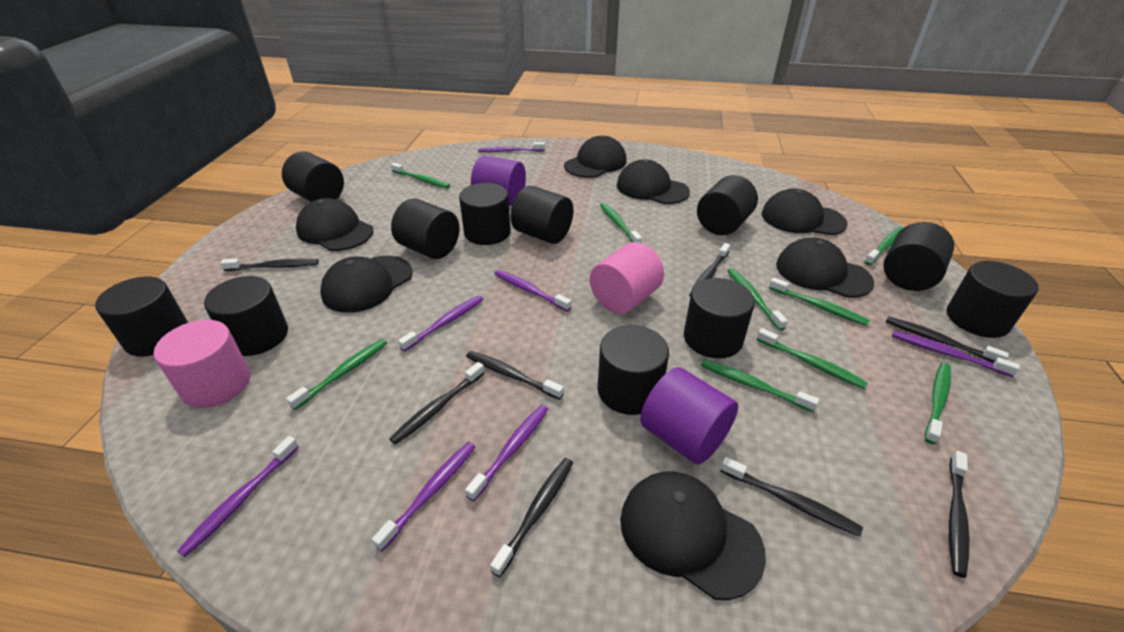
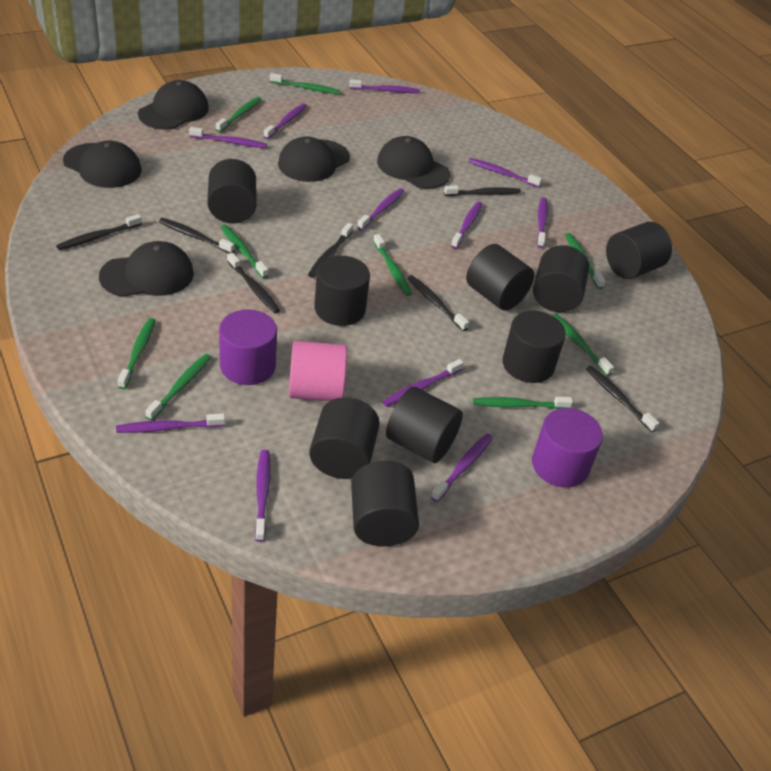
black cap: [296,198,373,251] [320,256,413,313] [564,136,627,178] [617,159,690,204] [620,471,766,600] [762,188,848,235] [776,237,874,298] = 7 -> [63,140,142,188] [99,241,194,297] [138,80,209,130] [278,136,350,182] [377,136,450,189] = 5
black cylinder: [95,276,188,357] [204,276,288,356] [282,152,344,202] [391,198,459,259] [459,183,511,245] [511,186,573,244] [597,325,669,415] [684,278,755,358] [697,175,758,235] [883,222,954,291] [947,261,1039,338] = 11 -> [207,159,256,223] [309,397,380,479] [314,256,370,326] [351,461,419,546] [386,387,463,463] [466,244,534,310] [502,311,566,383] [533,245,589,312] [606,221,672,279] = 9
black toothbrush: [220,259,319,271] [389,362,485,445] [466,351,564,400] [490,458,573,577] [689,243,730,296] [720,457,863,536] [886,316,1009,363] [949,451,969,578] = 8 -> [56,214,142,250] [159,218,235,254] [227,253,280,313] [308,223,353,278] [407,275,469,331] [444,185,521,196] [586,366,660,432] = 7
pink cylinder: [154,320,250,408] [590,242,664,314] = 2 -> [289,341,347,401] = 1
purple toothbrush: [177,436,299,557] [372,442,475,551] [398,295,484,352] [465,405,548,501] [478,142,545,152] [494,270,571,311] [892,331,1020,377] = 7 -> [116,414,225,433] [189,127,267,148] [255,450,270,542] [263,103,307,139] [350,80,420,93] [357,188,404,230] [383,359,464,407] [431,433,493,502] [451,201,483,249] [468,158,542,188] [537,197,548,248] = 11

